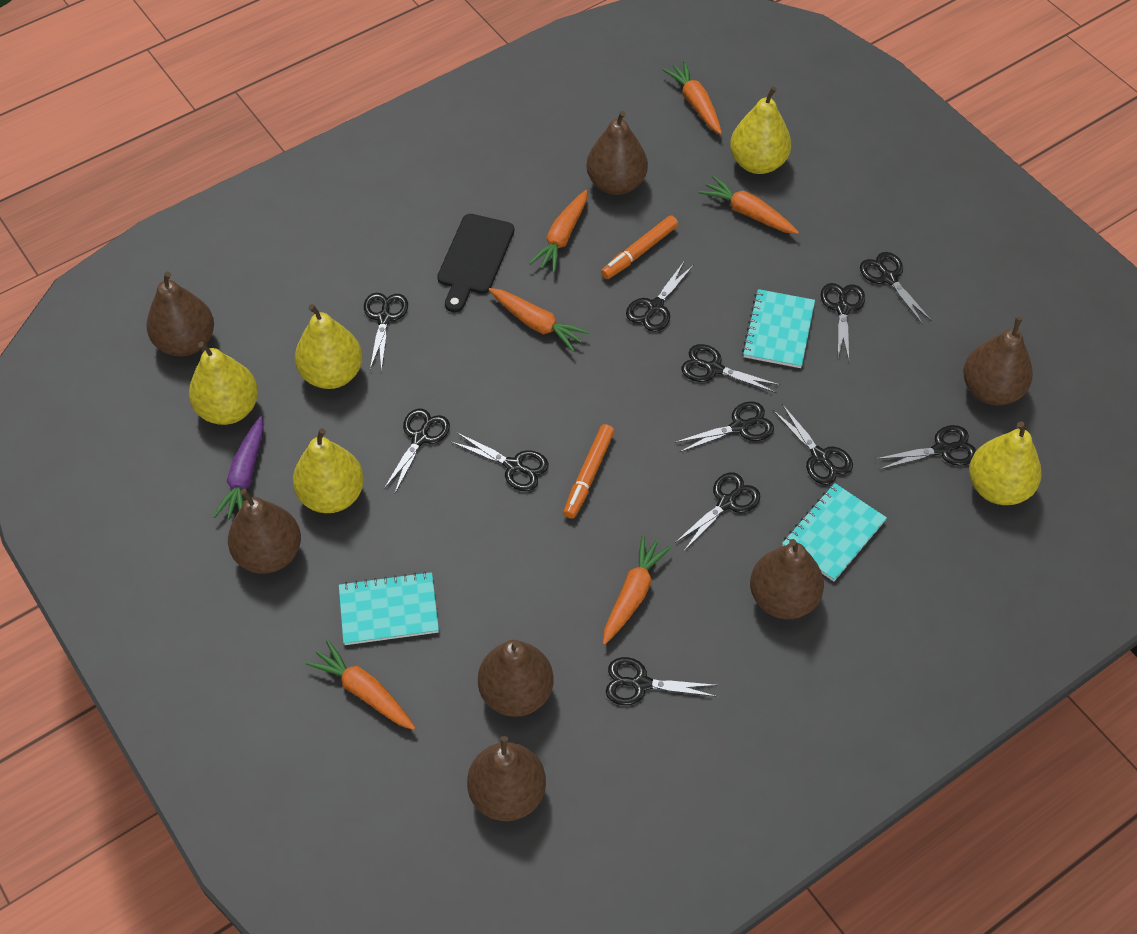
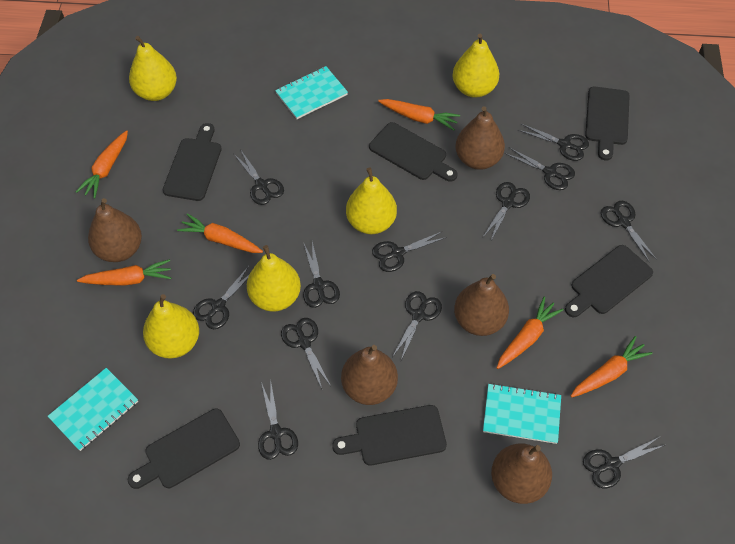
black cutting board: [437,214,514,312] = 1 -> [128,409,240,489] [163,123,222,201] [332,405,447,465] [369,122,458,182] [565,245,653,317] [585,87,630,160] = 6
brown pear: [146,271,214,357] [228,489,301,574] [467,736,546,821] [478,640,554,717] [586,111,648,195] [750,539,824,619] [963,317,1033,405] = 7 -> [88,198,142,262] [341,345,398,405] [454,274,509,336] [455,106,505,170] [491,443,552,504] = 5
orange marker: [563,424,614,519] [601,215,678,279] = 2 -> none = 0
purple carrot: [213,416,264,520] = 1 -> none = 0

